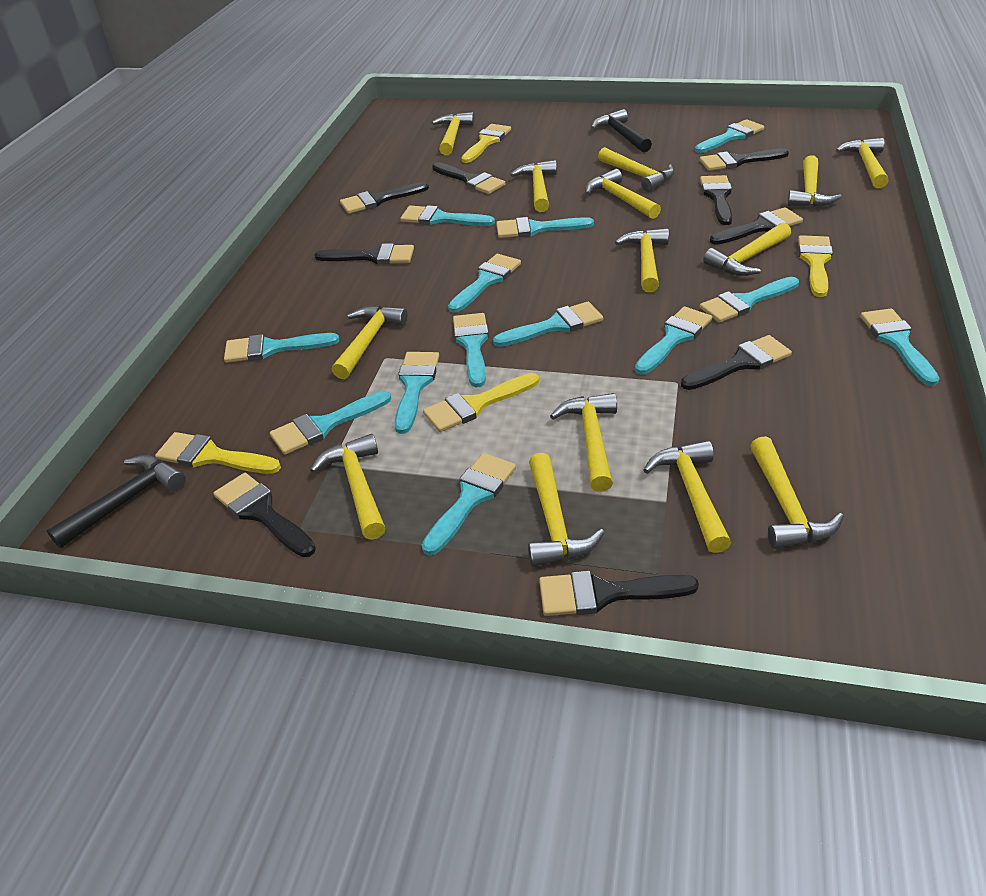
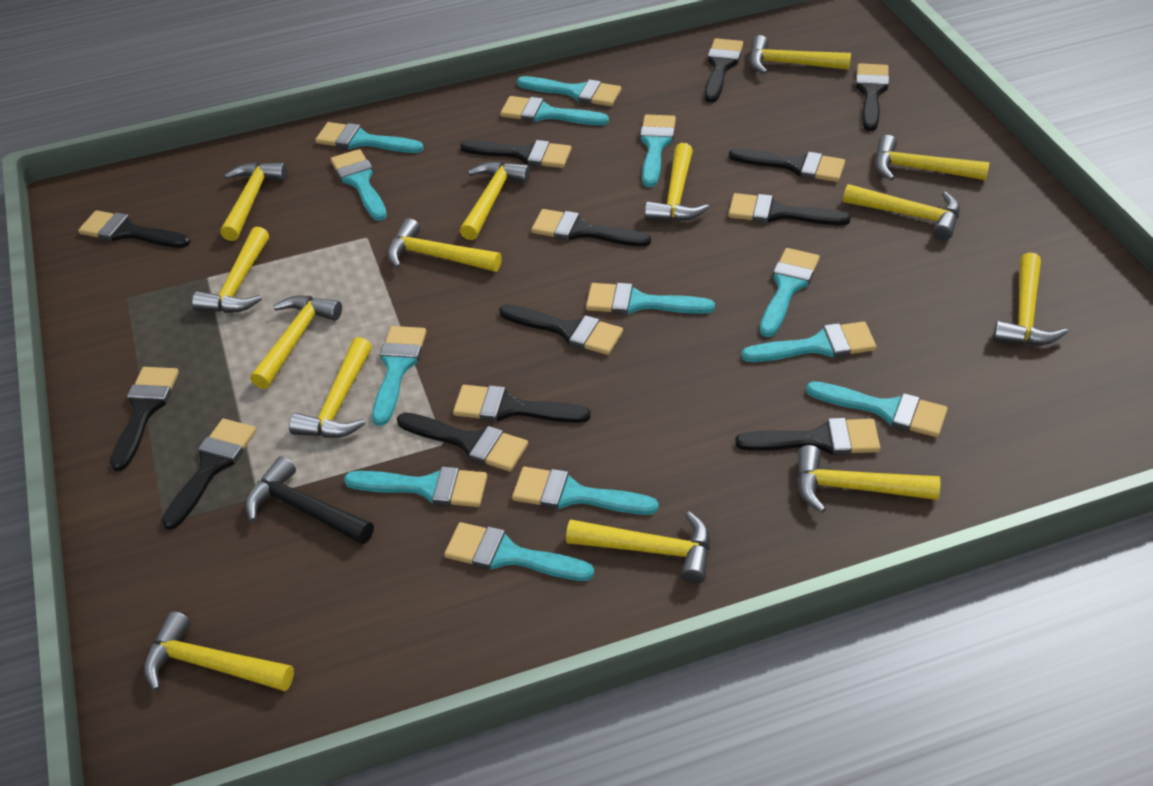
black brush: [214,473,316,557] [314,243,414,264] [340,182,429,214] [432,162,505,194] [539,571,699,616] [681,335,792,390] [700,149,789,171] [700,175,732,225] [710,207,803,245] = 9 -> [78,210,190,248] [110,367,179,471] [161,419,256,530] [397,412,528,471] [453,385,591,423] [460,140,571,168] [499,304,623,355] [531,209,651,247] [704,38,743,103] [728,193,851,225] [729,148,845,182] [735,418,881,455] [855,63,889,131] = 13
black hammer: [46,455,186,548] [591,109,652,153] = 2 -> [246,456,374,544] = 1
yellow brush: [155,432,281,474] [423,373,539,432] [462,124,511,163] [798,235,833,297] = 4 -> none = 0

